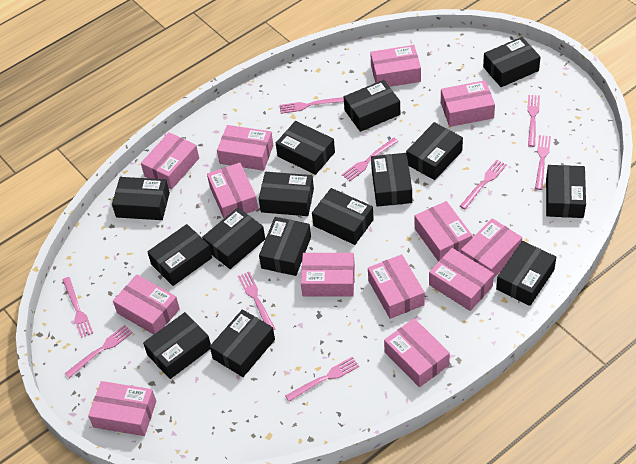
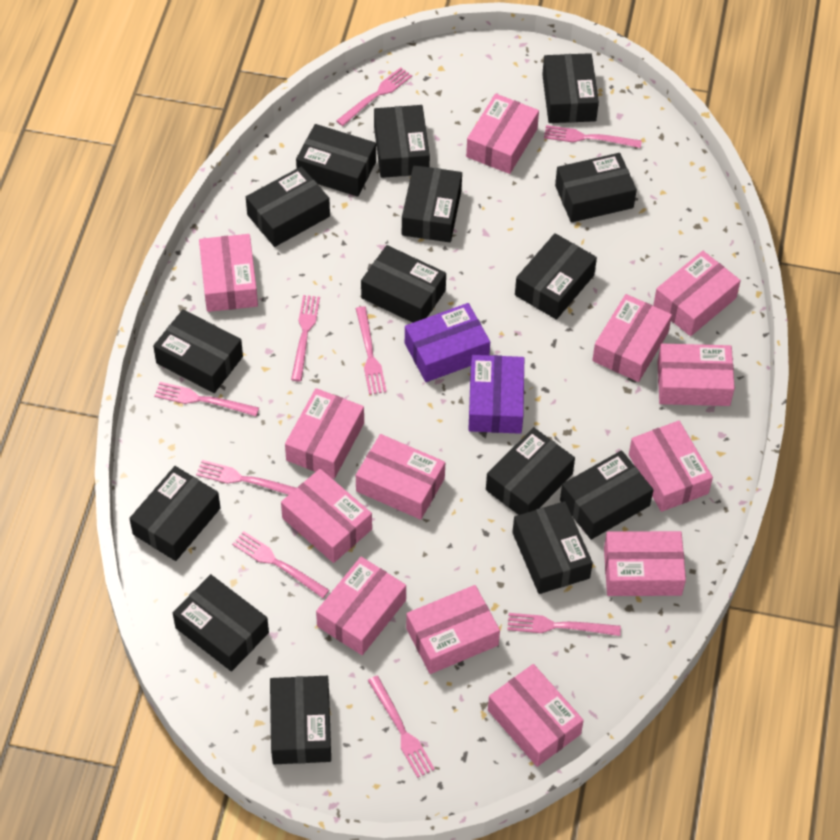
purple box: none = 0 -> [405,303,490,382] [468,355,524,434] = 2

